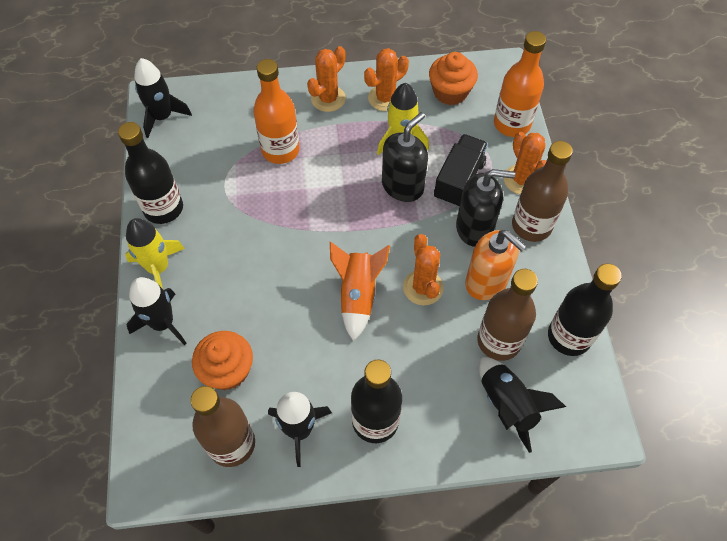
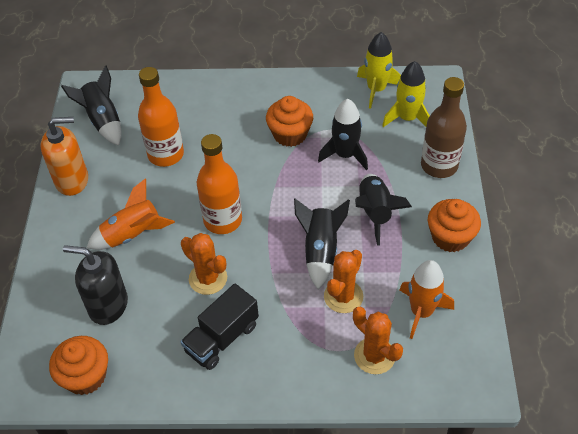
black bottle: [118,122,183,224] [351,360,402,443] [548,264,622,356] = 3 -> none = 0
black soap dispenser: [382,112,428,202] [456,169,515,247] = 2 -> [63,245,128,325] = 1
brown bottle: [191,386,255,467] [477,269,538,361] [512,141,573,242] = 3 -> [421,77,467,178] = 1
orange cactus: [307,46,346,112] [364,48,409,111] [403,234,444,305] [504,132,546,194] = 4 -> [181,233,227,295] [324,250,363,313] [353,307,403,374] = 3
orange cupcake: [192,331,253,390] [429,52,478,105] = 2 -> [49,336,108,395] [266,96,313,147] [428,199,481,252] = 3
orange rocket: [330,242,390,341] = 1 -> [87,179,175,250] [399,260,454,339] = 2

